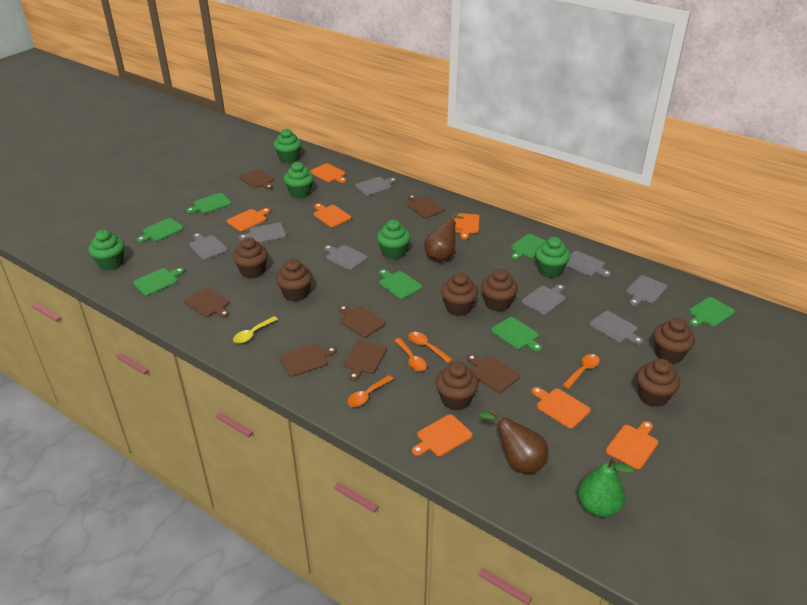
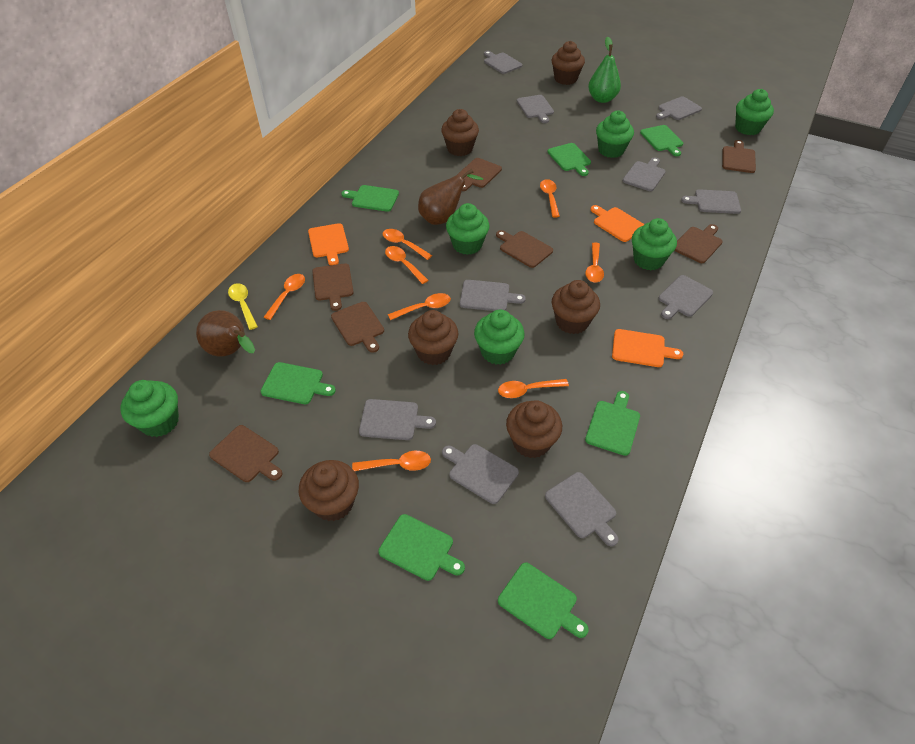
brown cupcake: [233,237,268,279] [276,259,312,301] [436,362,479,410] [441,273,478,316] [481,269,518,312] [636,359,680,407] [653,318,695,364] = 7 -> [299,460,359,521] [408,310,459,365] [441,109,479,156] [506,400,562,458] [551,280,600,334] [552,41,585,85] = 6
green cupcake: [88,230,124,270] [273,129,302,163] [284,162,314,198] [377,219,411,259] [535,237,570,278] = 5 -> [120,380,179,437] [446,203,490,255] [474,310,525,365] [596,111,634,158] [632,218,677,270] [735,89,774,135] = 6
grey cutting board: [189,233,227,260] [239,223,286,243] [324,245,368,270] [355,177,396,196] [522,284,566,315] [566,251,611,277] [589,311,643,345] [626,275,668,306] = 8 -> [359,399,436,440] [442,444,519,504] [460,280,526,311] [484,51,523,74] [517,95,554,123] [545,472,619,546] [623,157,666,191] [656,96,702,120] [659,275,713,319] [681,189,741,214] = 10
orange cutting board: [227,208,270,231] [310,163,346,183] [314,203,351,227] [412,414,473,456] [453,213,480,240] [532,387,591,429] [606,421,658,469] = 7 -> [308,223,349,265] [590,205,644,242] [612,329,683,367] = 3
orange spoon: [347,375,394,407] [394,338,427,372] [408,332,453,363] [562,354,600,389] = 4 -> [264,274,305,320] [352,451,431,471] [383,229,432,260] [385,246,428,284] [388,293,451,320] [498,379,569,398] [540,179,560,217] [585,242,604,283] = 8

